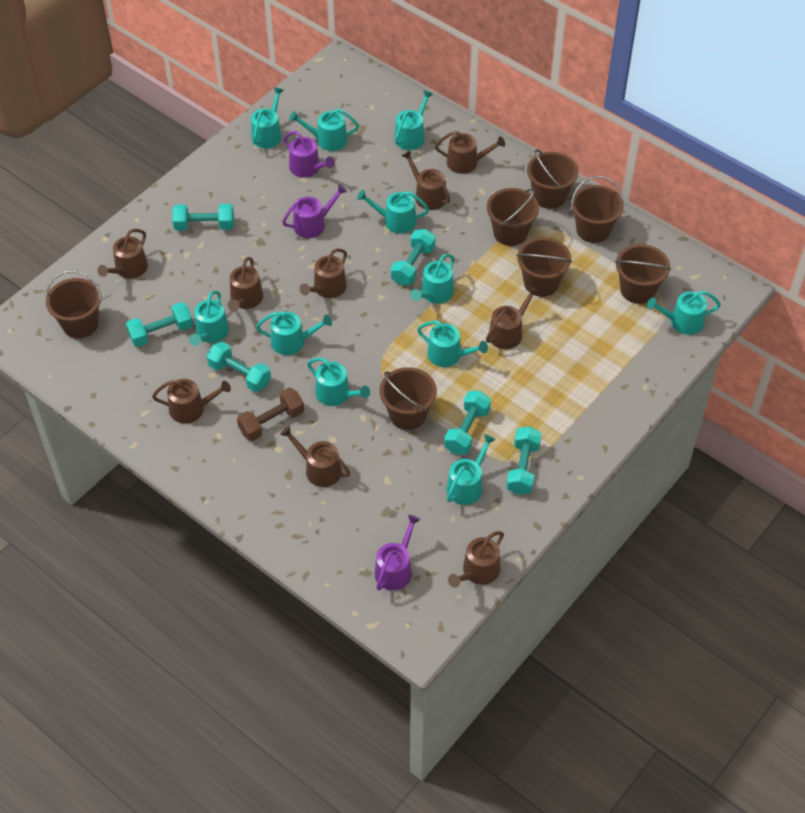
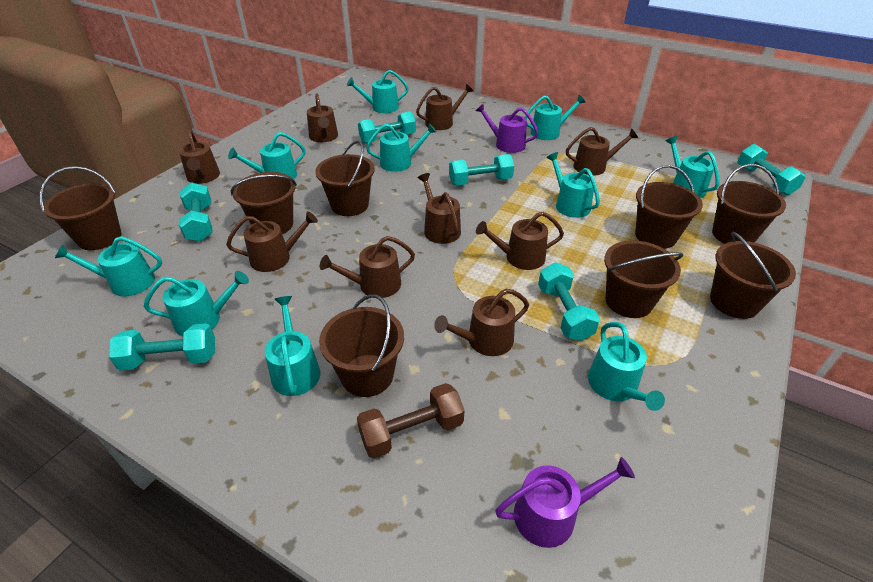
brown bucket: [45,270,102,338] [380,367,437,430] [487,188,539,246] [517,237,572,297] [527,149,578,209] [571,176,624,243] [615,244,671,304] = 7 -> [40,166,121,250] [231,172,297,234] [315,140,375,216] [319,294,404,397] [604,240,683,318] [635,165,703,249] [710,232,796,319] [712,164,786,244] = 8
purple watering can: [282,184,347,238] [284,131,335,178] [375,515,421,591] = 3 -> [476,103,538,153] [495,457,635,548] = 2
turquoise watering can: [189,291,229,346] [251,87,284,148] [256,312,332,355] [289,109,359,151] [307,358,370,406] [357,190,429,233] [394,90,433,150] [410,254,455,304] [417,321,488,367] [447,434,496,505] [647,291,721,335] = 11 -> [55,236,162,296] [144,271,249,336] [228,132,305,179] [265,296,320,396] [347,70,409,113] [366,123,437,172] [524,95,586,140] [546,152,600,218] [588,322,665,411] [666,136,719,198] = 10

